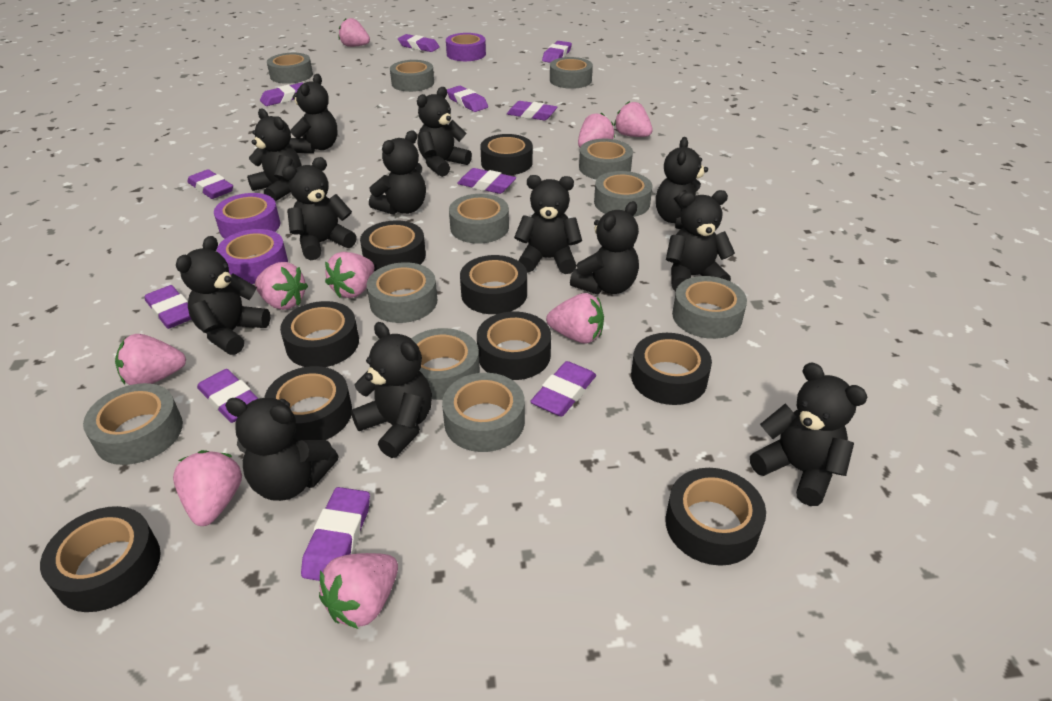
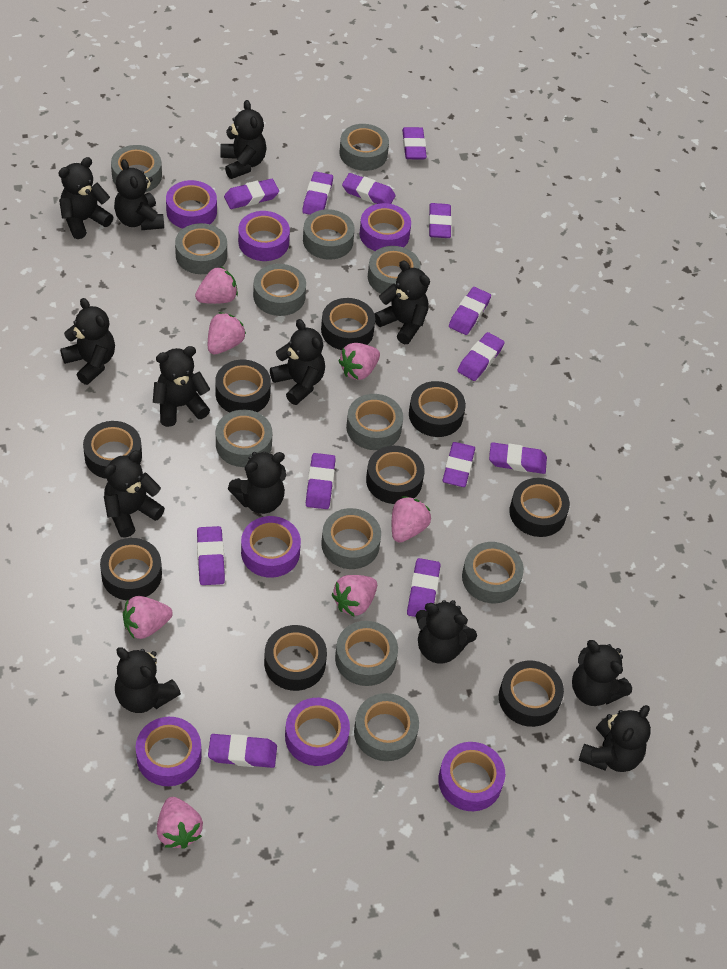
grey tape: [83,383,183,465] [267,53,313,84] [367,262,437,323] [390,60,434,92] [411,328,480,400] [442,373,525,452] [449,194,509,244] [550,57,593,89] [579,139,633,180] [594,171,653,217] [672,276,747,339] = 11 -> [111,145,162,192] [175,223,227,274] [216,410,272,467] [253,264,306,316] [303,209,355,260] [321,508,381,569] [335,621,398,686] [340,124,389,171] [346,394,403,450] [354,693,419,761] [368,246,421,294] [462,542,524,603] = 12
pink strawberry: [115,334,186,385] [173,450,242,526] [255,262,308,310] [319,553,398,629] [325,252,374,298] [339,18,370,47] [546,293,604,344] [578,112,615,147] [614,101,653,137] = 9 -> [123,596,173,639] [157,797,203,849] [195,267,238,304] [208,312,246,354] [332,575,377,617] [338,343,380,380] [392,496,431,543] = 7
purple eraser: [145,285,191,329] [188,169,233,199] [197,369,259,423] [260,83,303,106] [301,487,370,581] [398,34,440,52] [447,86,488,112] [457,168,516,194] [507,101,557,120] [530,361,596,417] [542,41,572,63] = 11 -> [197,526,225,585] [208,734,277,768] [224,179,279,209] [302,171,333,215] [306,453,336,509] [342,173,396,204] [402,127,427,159] [407,558,441,617] [429,203,452,238] [442,442,475,487] [449,287,491,335] [457,332,505,381] [489,442,547,474] = 13
purple tape: [214,193,280,239] [216,229,288,284] [446,33,486,61] = 3 -> [136,717,202,786] [166,180,217,229] [238,211,290,261] [241,516,301,578] [285,698,350,766] [359,203,411,251] [438,742,505,811] = 7

